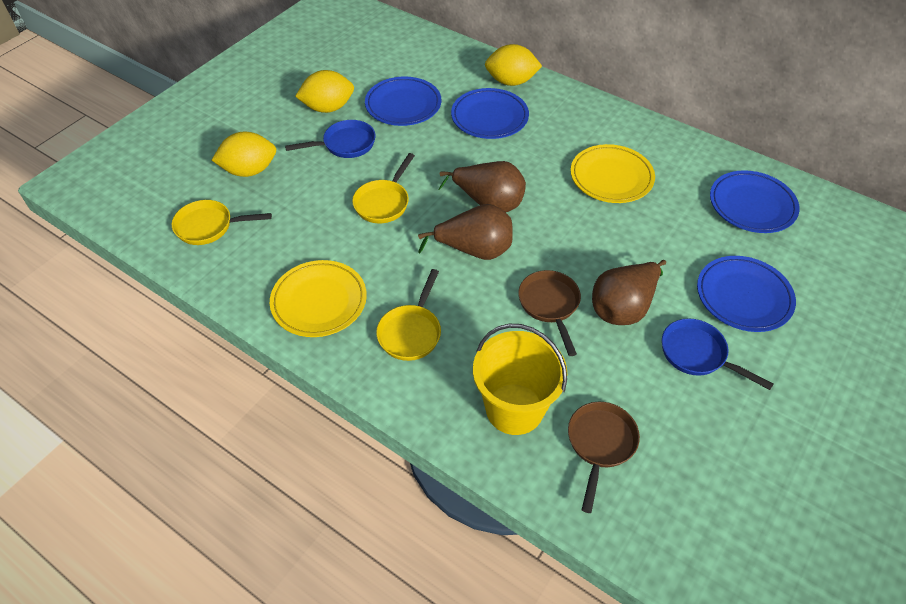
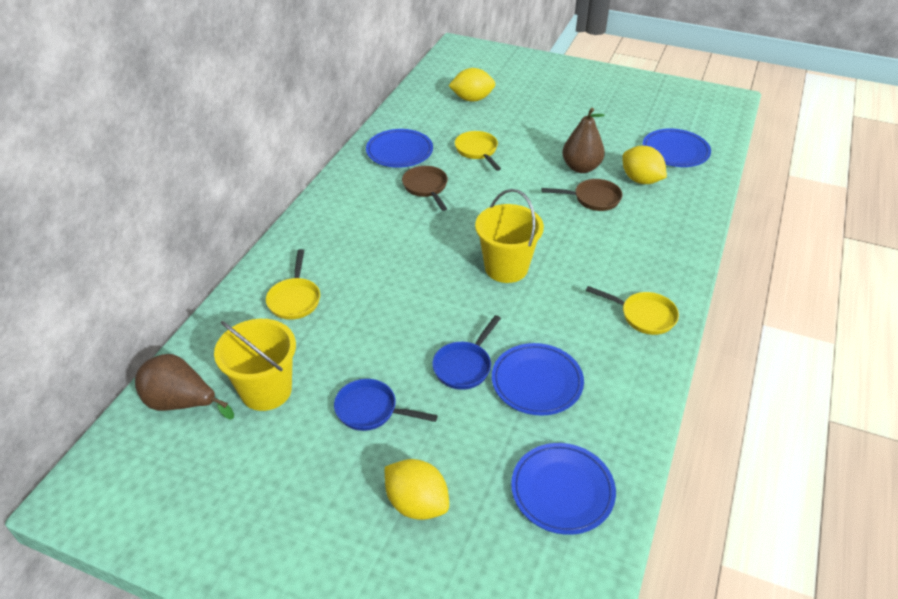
brown pear: [418,204,513,260] [439,161,526,212] [592,260,666,325] = 3 -> [135,354,234,420] [562,108,605,173] = 2
yellow bucket: [473,324,567,435] = 1 -> [214,319,296,411] [475,189,544,283] = 2
yellow plate: [270,260,367,337] [571,144,655,203] = 2 -> none = 0

